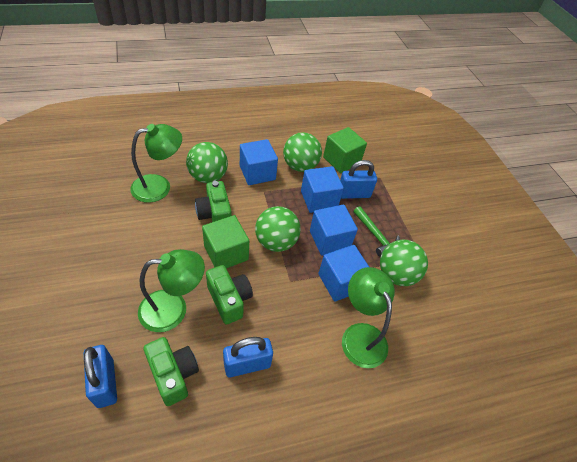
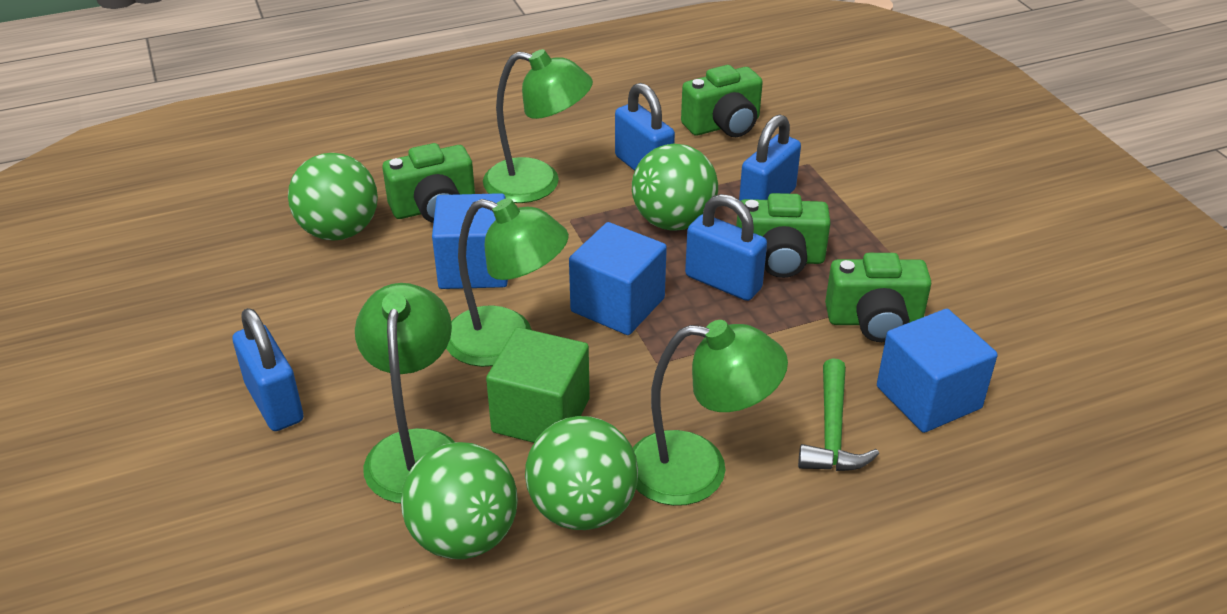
blue cube: [240,139,278,185] [301,166,344,213] [310,205,358,256] [318,245,369,302] = 4 -> [432,193,508,289] [569,222,667,335] [877,309,998,433] = 3
blue padlock: [84,345,117,408] [223,337,273,377] [340,160,377,199] = 3 -> [233,308,304,431] [615,83,675,171] [685,194,767,301] [739,114,801,201] = 4
green camera: [144,337,199,406] [195,181,232,222] [206,265,253,324] = 3 -> [382,143,475,223] [681,65,763,137] [736,193,831,278] [825,253,931,342] = 4
green cube: [202,215,249,268] [323,127,367,173] = 2 -> [486,327,590,443] = 1
green lamp: [130,124,182,203] [138,249,205,332] [342,267,395,368] = 3 -> [355,283,455,503] [446,198,569,367] [483,49,593,203] [633,320,788,506] = 4

